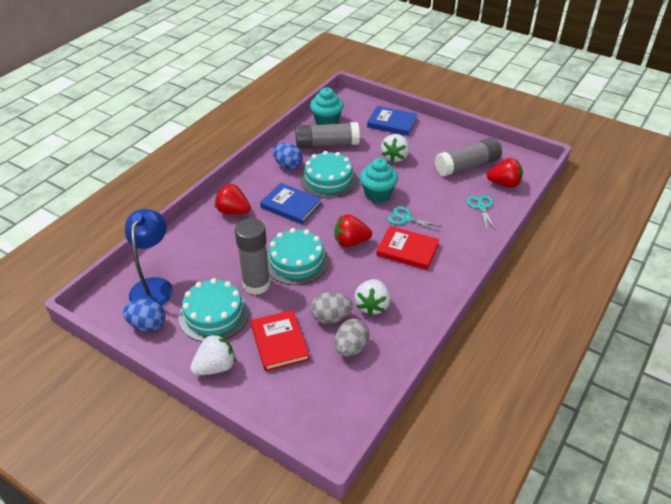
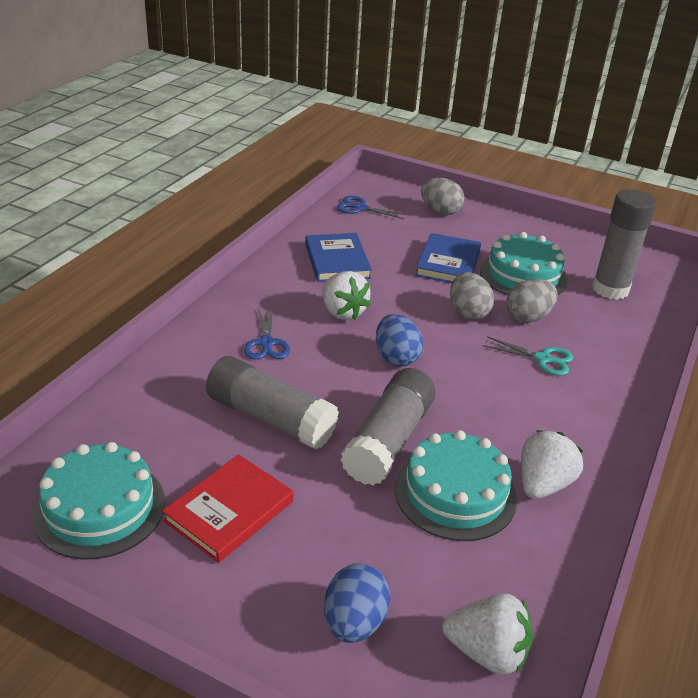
blue lamp: [125,209,173,306] = 1 -> none = 0
blue scissors: none = 0 -> [244,307,290,359] [337,196,408,219] = 2
grey egg: [311,292,353,324] [334,319,370,357] = 2 -> [421,178,464,215] [450,272,494,320] [506,279,558,323] = 3
red book: [251,310,310,372] [376,226,439,270] = 2 -> [162,454,293,563] = 1
red strawberry: [215,184,251,214] [335,214,372,247] [487,158,523,188] = 3 -> none = 0
turquoise cupcake: [310,88,344,125] [360,158,398,203] = 2 -> none = 0
turquoise scissors: [388,206,441,232] [467,195,496,231] = 2 -> [483,336,573,376] = 1

